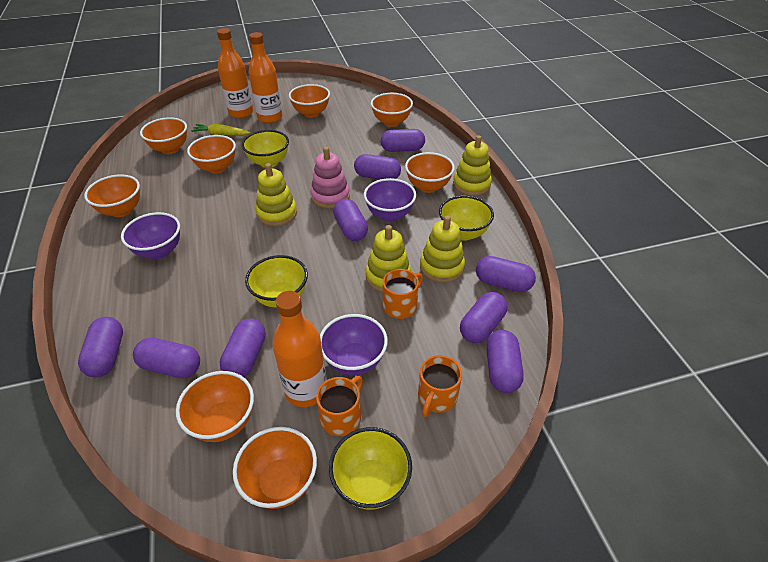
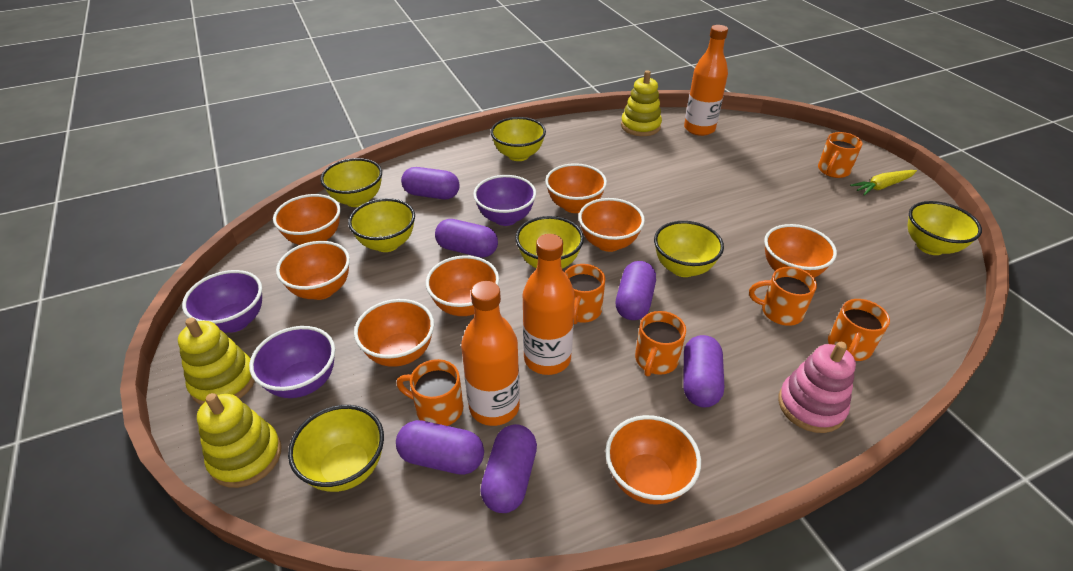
orange mug: [316,376,363,436] [383,269,423,319] [418,355,462,417] = 3 -> [397,359,463,426] [565,264,605,324] [635,311,686,376] [749,267,817,326] [818,132,862,178] [828,299,890,361] = 6
purple capsule: [78,317,123,377] [133,338,200,378] [220,318,266,377] [333,199,368,241] [354,154,401,180] [381,129,425,152] [460,292,507,343] [476,256,536,292] [487,330,524,393] = 9 -> [396,420,484,475] [401,167,460,199] [435,219,498,258] [480,424,537,513] [616,261,656,320] [683,335,724,408] = 6
yellow bowl: [242,130,289,168] [245,255,308,308] [329,427,412,510] [439,196,494,241] = 4 -> [288,405,384,492] [320,158,382,207] [348,198,415,252] [490,117,546,161] [516,216,584,269] [654,221,724,277] [908,201,982,255] = 7
yellow stacking toy: [256,163,297,226] [366,225,411,292] [420,216,465,283] [453,135,492,196] = 4 -> [178,317,255,405] [197,393,282,488] [621,70,662,136] = 3

